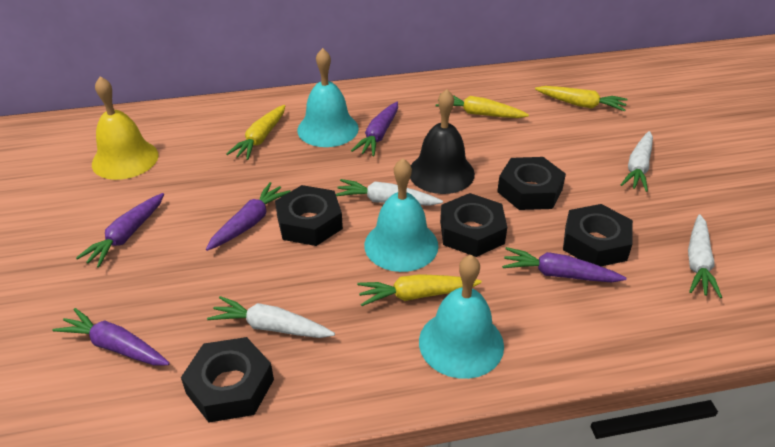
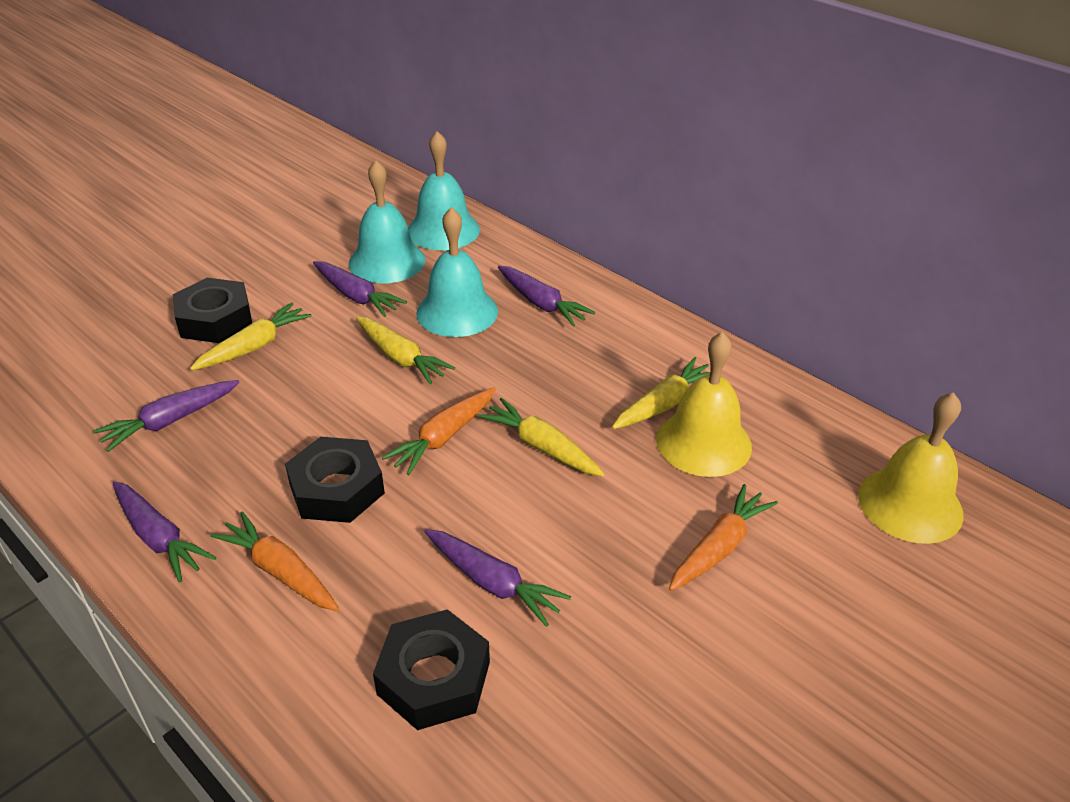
black bell: [410,89,475,194] = 1 -> none = 0
black nut: [181,337,274,422] [275,185,343,246] [440,193,507,257] [497,157,566,210] [563,204,633,266] = 5 -> [173,278,252,343] [285,437,385,523] [373,609,490,730] = 3
orange carrot: none = 0 -> [210,511,339,611] [382,388,496,475] [669,484,778,591] = 3
white carrot: [207,296,335,338] [336,179,443,206] [621,131,653,192] [688,214,722,298] = 4 -> none = 0
yellow bell: [92,77,159,180] = 1 -> [656,332,752,477] [858,392,964,544] = 2

